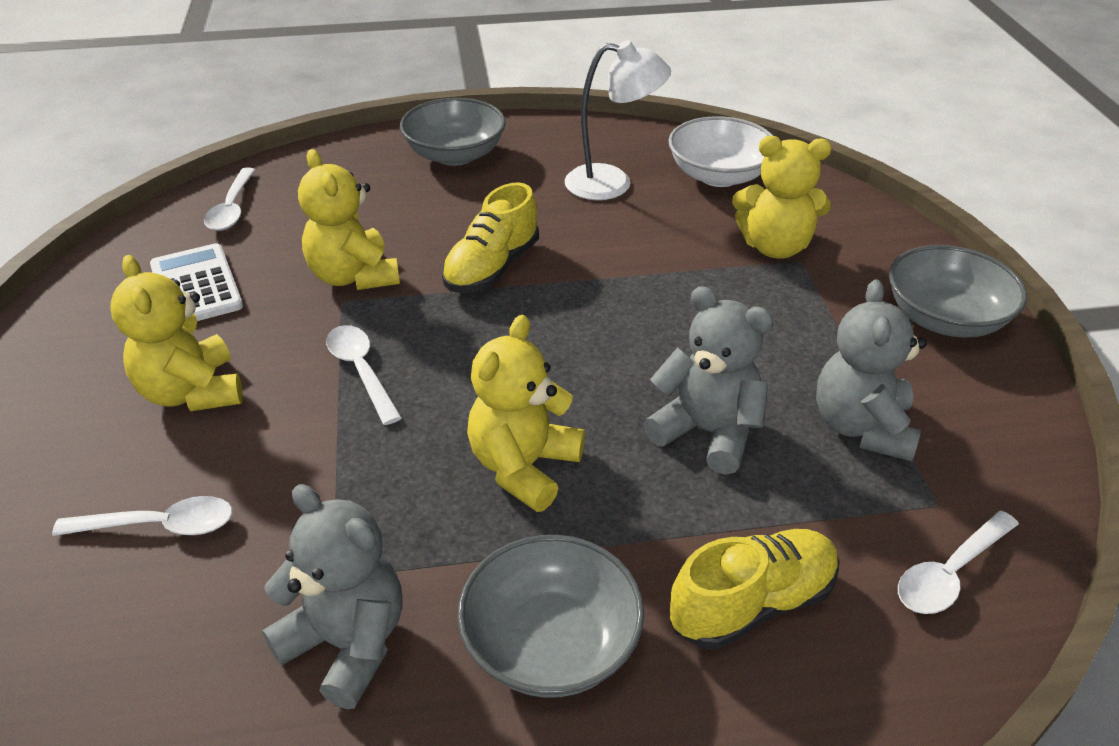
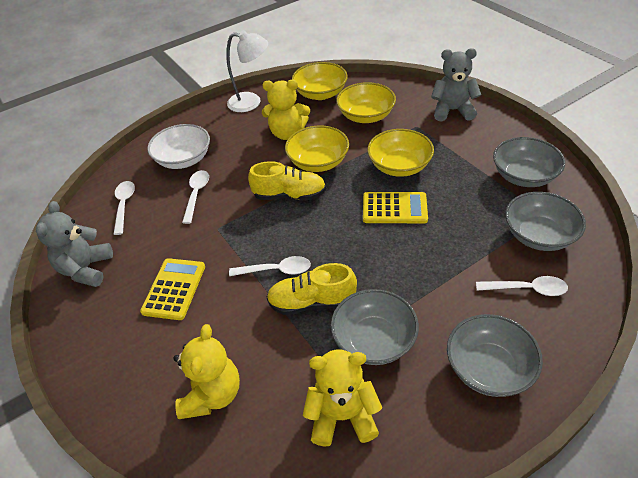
grey bowl: [400,98,506,166] [457,535,644,698] [889,245,1027,338] = 3 -> [331,289,419,365] [447,314,543,397] [493,137,565,187] [505,192,586,251] = 4
grey teddy bear: [262,484,403,709] [644,286,773,475] [816,279,927,461] = 3 -> [36,201,113,287] [431,48,481,122] = 2
white calculator: [150,243,243,321] = 1 -> none = 0
yellow bowl: none = 0 -> [285,125,349,172] [292,62,348,100] [336,82,396,123] [367,129,434,177] = 4
yellow calculator: none = 0 -> [140,258,205,320] [363,192,428,223] = 2
yellow teddy bear: [111,255,243,412] [298,149,400,290] [467,315,585,512] [732,136,831,258] = 4 -> [173,324,240,419] [262,80,310,140] [303,349,382,447] = 3

